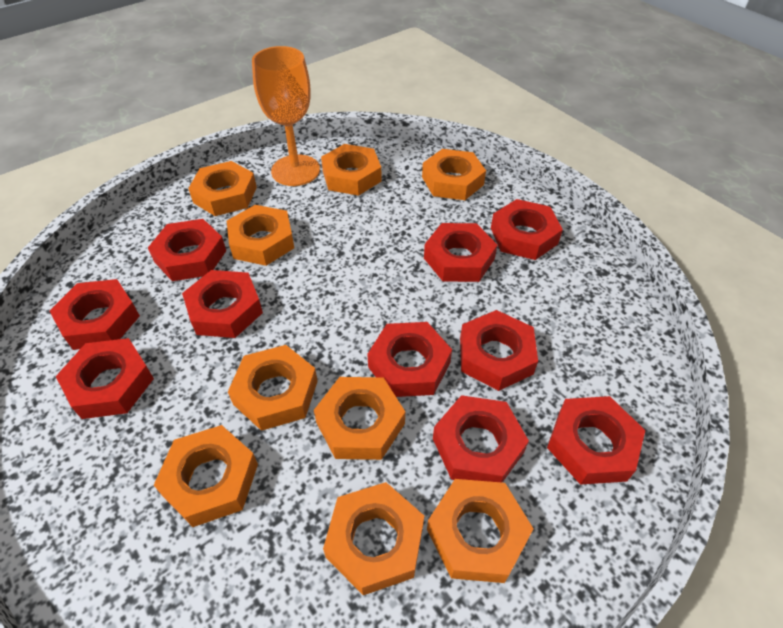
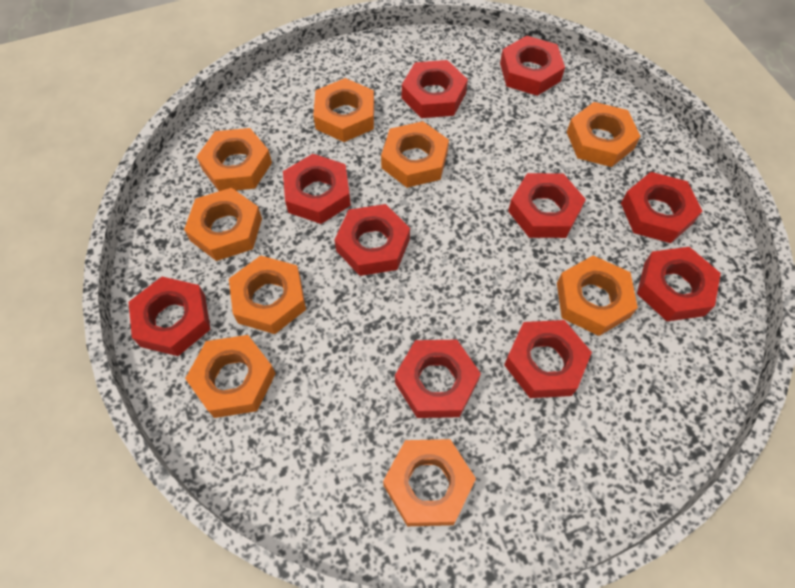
orange goblet: [252,46,320,186] = 1 -> none = 0

